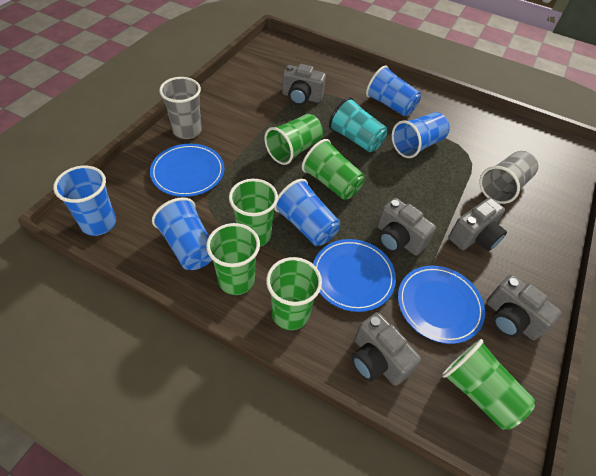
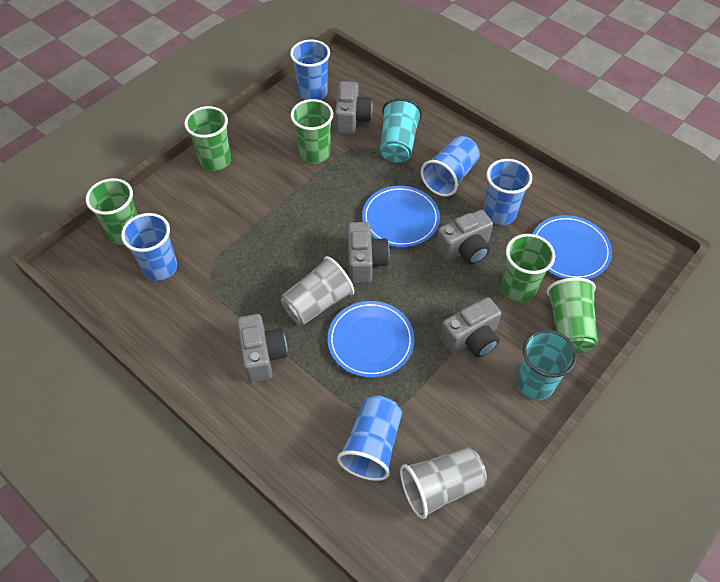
green cup: [206,223,260,295] [229,179,278,247] [264,114,323,165] [266,257,322,330] [302,139,365,200] [442,339,535,430] = 6 -> [86,178,138,245] [184,106,231,171] [291,99,333,164] [501,234,555,302] [547,278,598,353] = 5
turquoise cup: [329,97,387,152] = 1 -> [380,98,422,163] [516,329,577,400] = 2

